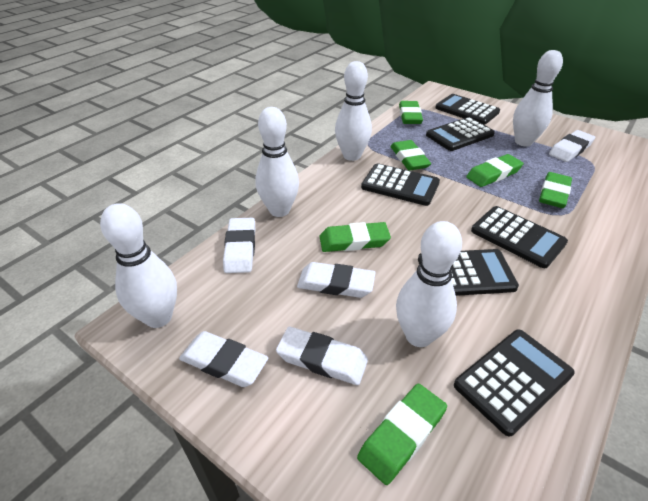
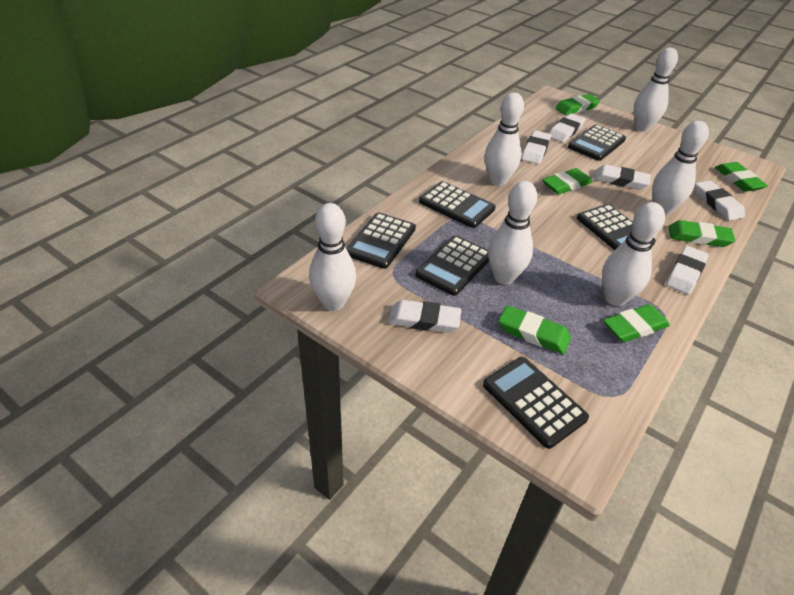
white bowling pin: [100,203,177,328] [255,107,299,217] [335,61,372,161] [396,221,462,347] [513,50,563,146] = 5 -> [309,203,356,311] [485,92,524,186] [488,181,537,285] [602,202,665,306] [634,48,678,132] [652,121,709,215] = 6
white eraser: [179,331,268,387] [223,218,255,273] [276,327,368,385] [297,262,376,298] [549,130,595,162] = 5 -> [388,300,461,333] [521,130,551,164] [549,113,585,143] [594,165,651,190] [666,246,709,295] [695,180,745,221] = 6

